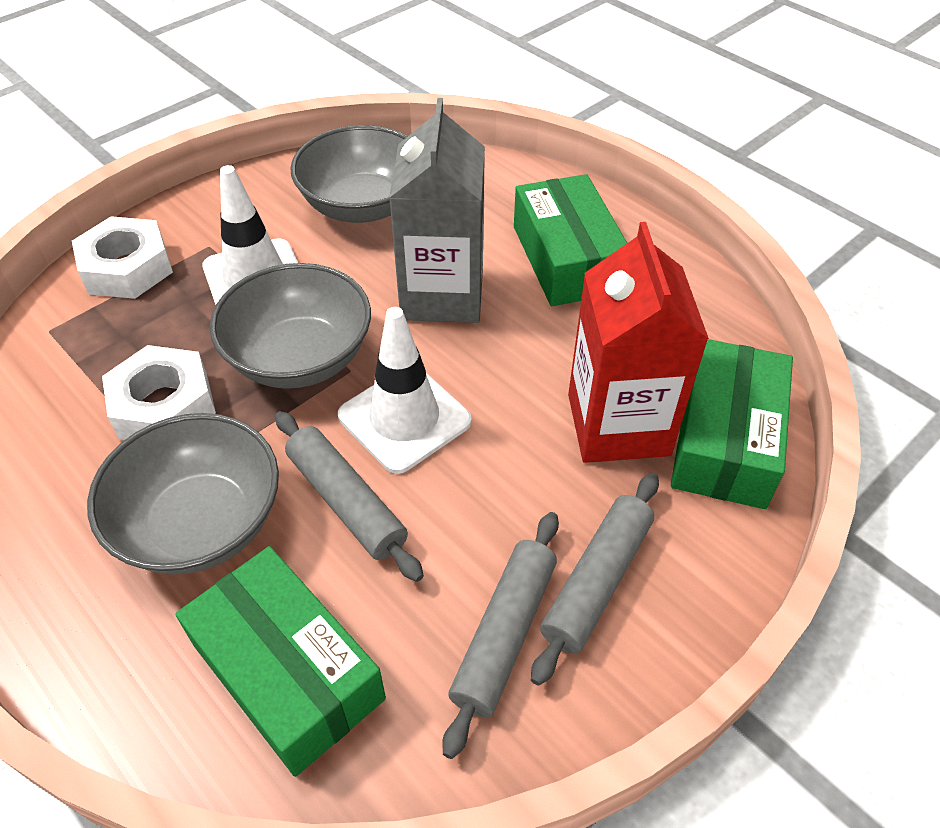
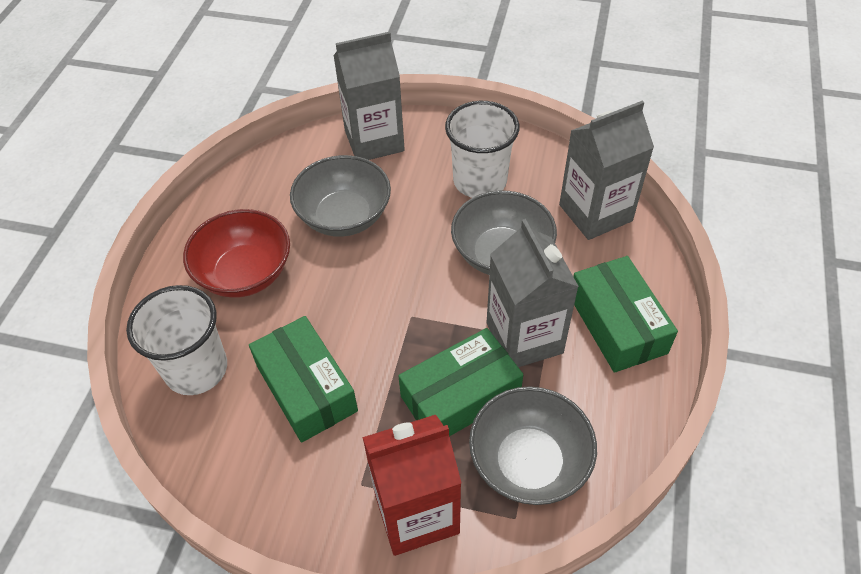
grey carton: [389,98,485,323] = 1 -> [333,32,405,160] [487,219,579,367] [559,101,654,240] = 3
grey rolling pin: [275,411,424,582] [442,512,559,759] [531,473,659,686] = 3 -> none = 0
red bowl: none = 0 -> [183,209,290,298] = 1
white cup: none = 0 -> [126,285,227,395] [445,101,519,198] = 2
white nut: [72,216,173,299] [102,345,216,440] = 2 -> none = 0
white traffic cone: [202,165,298,305] [338,307,472,474] = 2 -> none = 0

